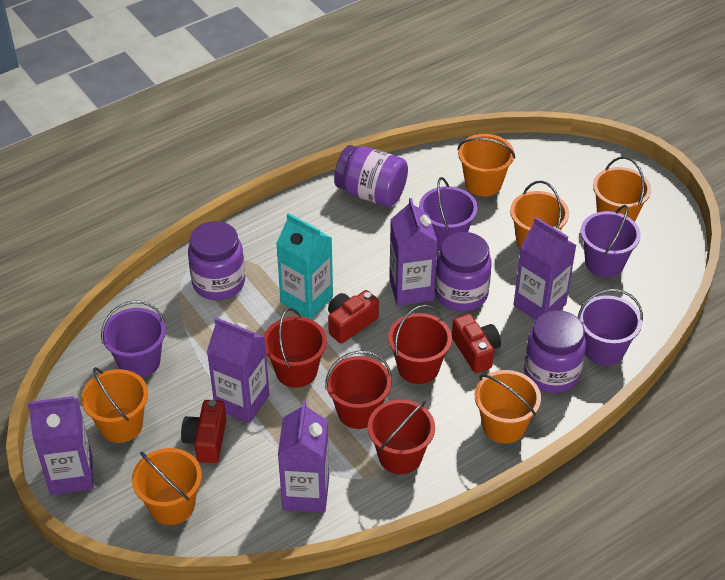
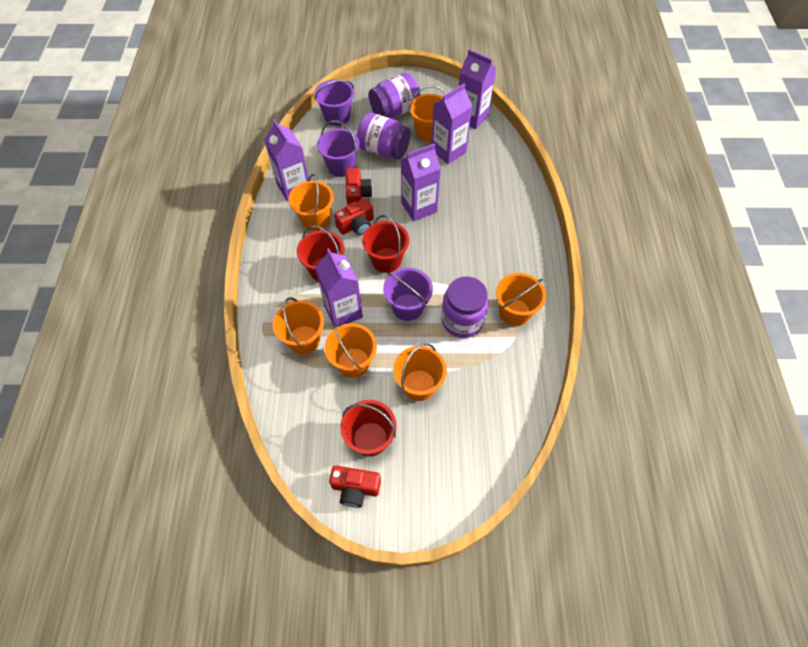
purple bucket: [101,300,166,378] [419,177,478,250] [578,289,643,366] [580,205,641,277] = 4 -> [314,79,354,126] [317,121,360,177] [383,268,433,321] = 3
purple jar: [188,221,245,300] [334,145,408,207] [435,232,492,312] [524,310,586,393] = 4 -> [357,113,410,160] [369,73,421,118] [441,276,489,338] = 3
red bucket: [264,308,327,388] [325,350,392,429] [368,399,435,474] [388,305,452,384] = 4 -> [297,226,344,281] [340,400,397,457] [362,215,409,273] = 3
turquoise carton: [276,213,333,319] = 1 -> none = 0

